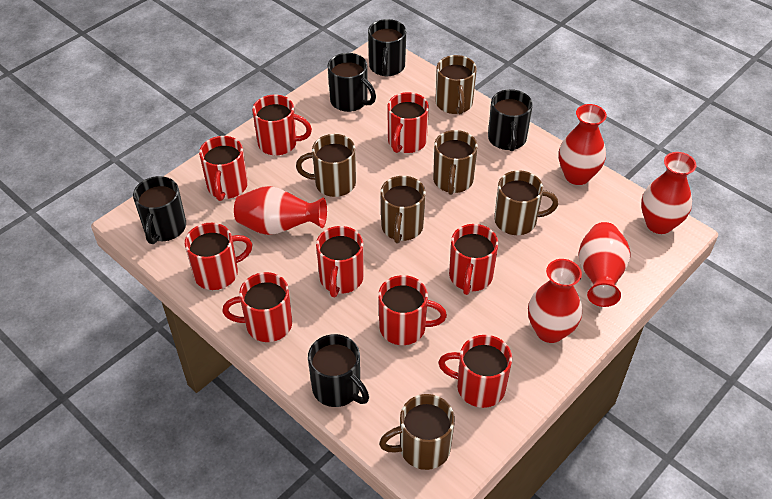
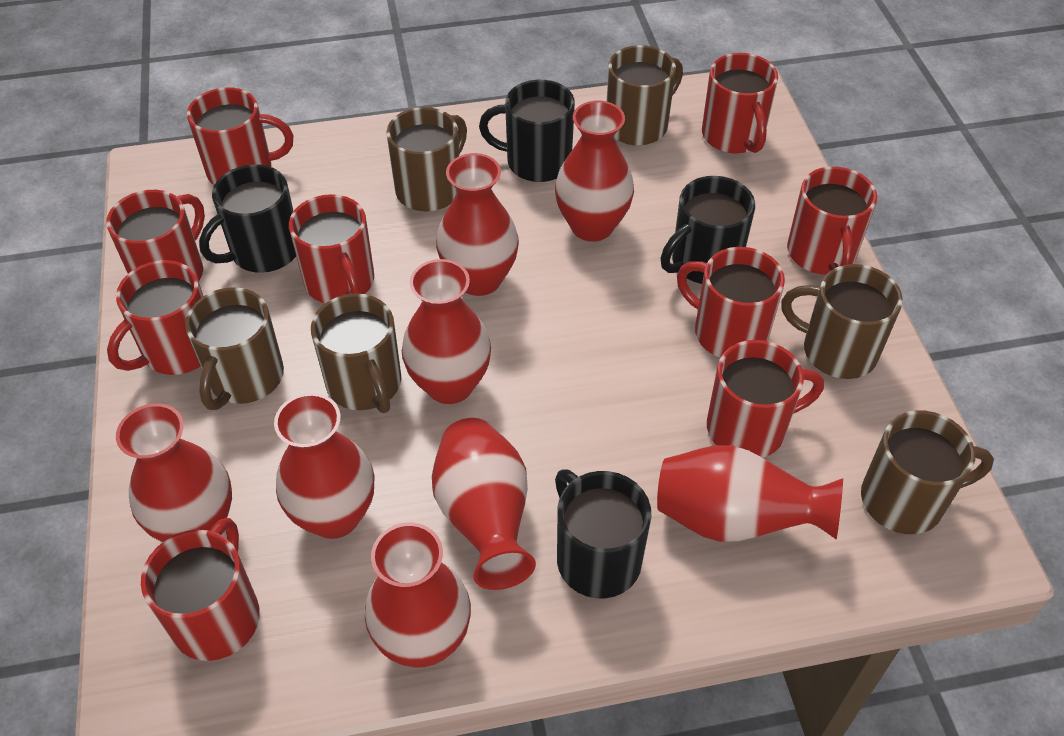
black mug: [133,176,186,244] [308,334,369,407] [327,53,376,112] [368,19,406,76] [488,89,533,151] = 5 -> [199,164,296,273] [479,80,575,182] [555,469,652,598] [660,176,755,284] = 4
red vase: [234,186,327,235] [528,259,582,343] [559,104,607,185] [578,222,631,307] [641,152,697,234] = 5 -> [116,403,232,542] [274,393,374,539] [365,522,471,667] [402,259,491,404] [432,418,536,590] [436,153,519,296] [555,101,634,242] [657,445,843,542] = 8

